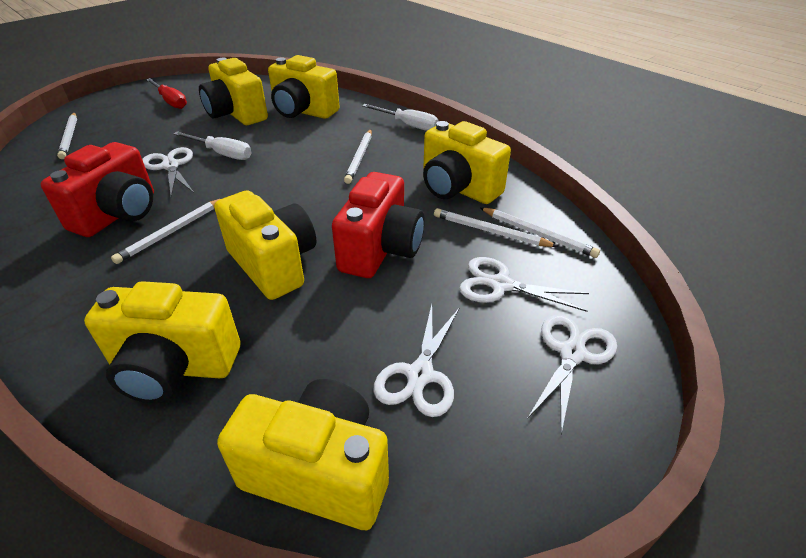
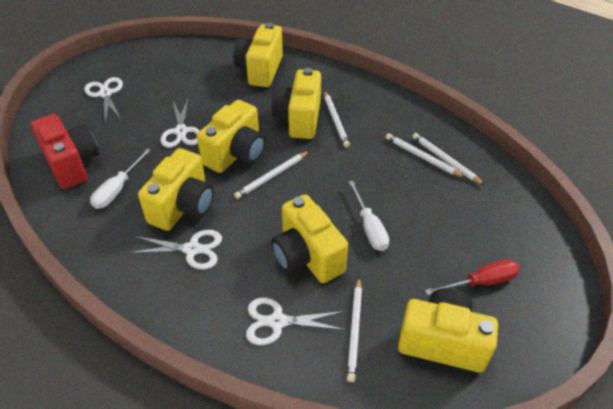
red camera: [41,142,154,237] [332,172,425,278] = 2 -> [31,114,99,189] = 1

